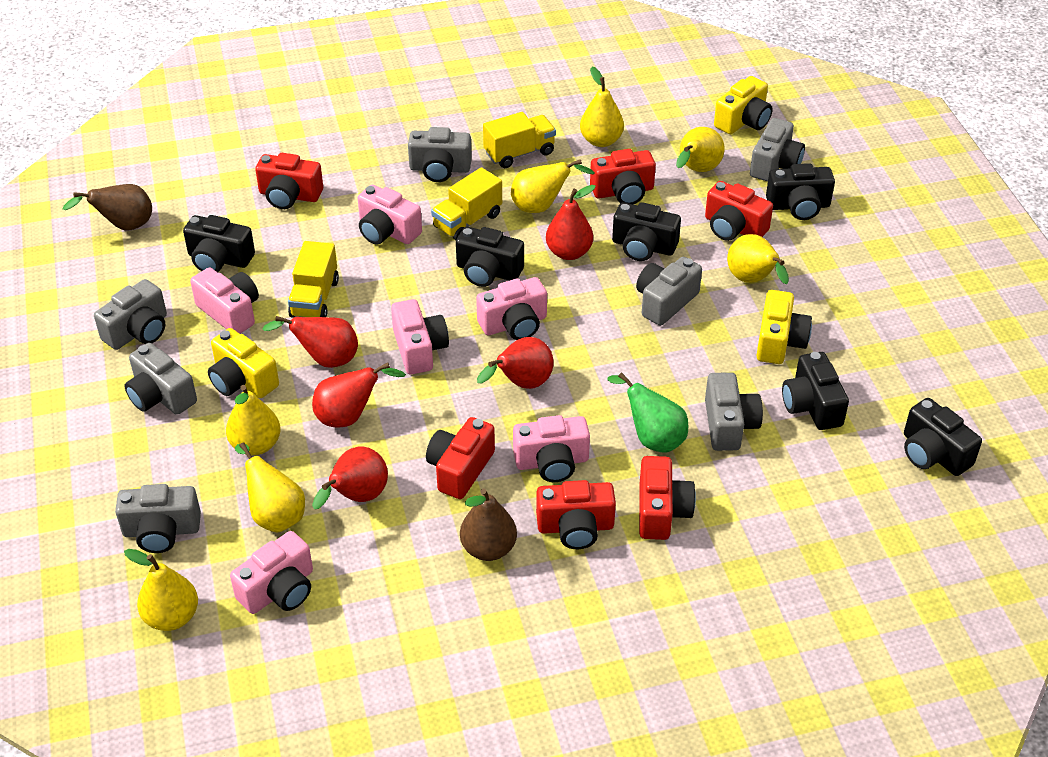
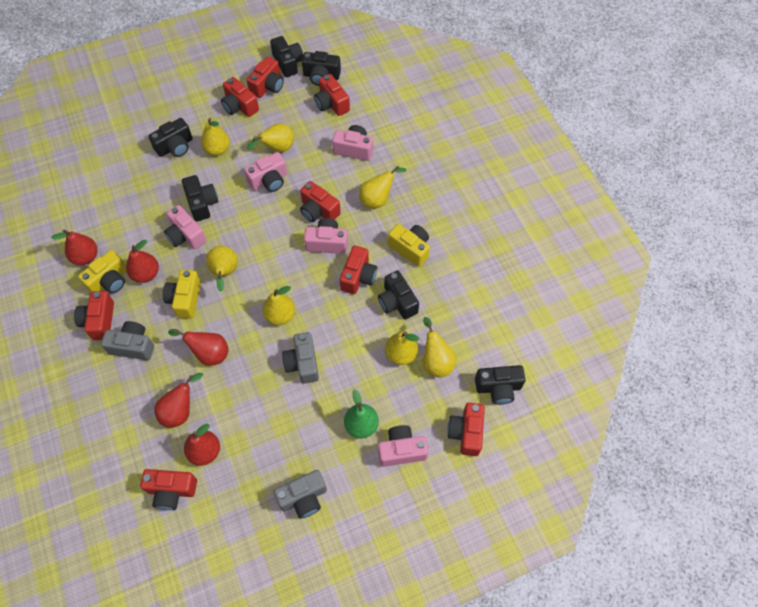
brown pear: [63,184,152,231] [460,488,517,561] = 2 -> none = 0
grey camera: [94,279,167,350] [115,484,201,553] [124,343,197,415] [408,127,472,182] [636,257,702,326] [705,372,763,451] [750,118,805,181] = 7 -> [101,321,154,360] [274,470,327,519] [282,332,319,384] = 3
pink camera: [190,268,259,334] [230,531,313,614] [358,185,422,245] [391,299,449,375] [476,277,547,340] [513,415,590,482] = 6 -> [164,205,207,249] [244,152,287,192] [304,218,348,254] [332,125,373,161] [378,425,429,467] = 5
red camera: [255,153,323,209] [426,417,495,499] [536,480,616,549] [590,149,656,204] [639,456,696,540] [705,181,773,241] = 6 -> [74,291,114,340] [140,469,197,510] [221,77,259,117] [247,57,284,98] [300,181,341,222] [314,74,350,116] [340,246,377,294] [447,403,485,456] = 8
yellow truck: [288,241,339,318] [431,167,502,240] [483,112,556,168] = 3 -> none = 0

